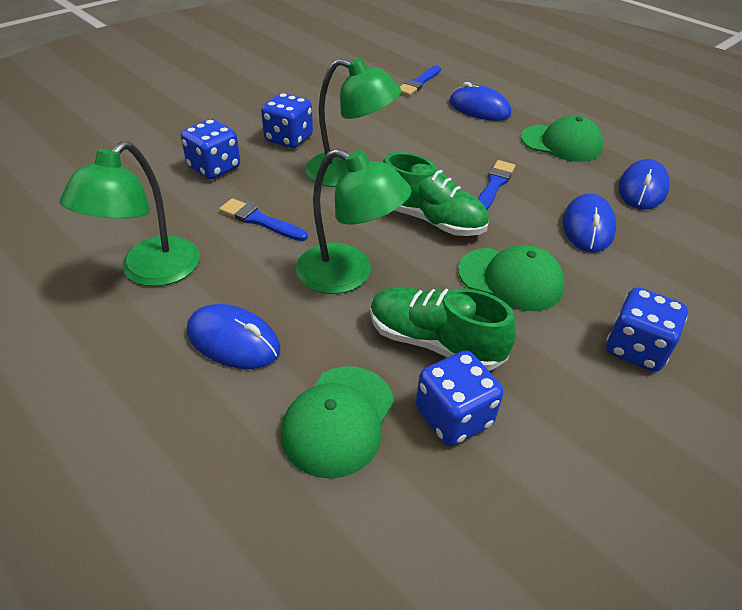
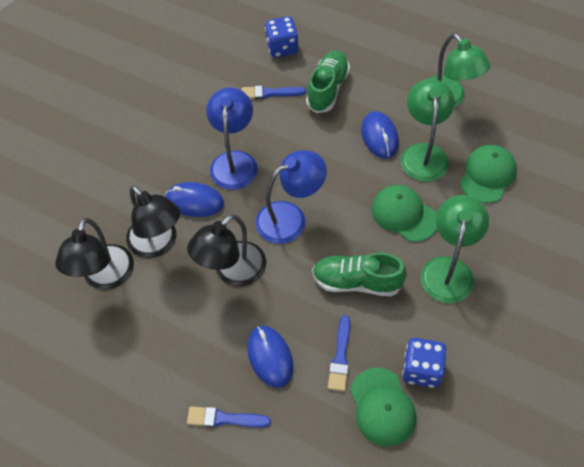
black lamp: none = 0 -> [55,218,134,289] [126,185,180,258] [187,214,266,286] = 3
blue dice: [181,119,240,179] [261,93,313,148] [416,351,504,446] [606,287,688,372] = 4 -> [265,16,298,58] [402,338,447,388] = 2
blue lamp: none = 0 -> [206,87,258,190] [256,150,327,244] = 2
blue mouse: [187,304,280,369] [449,82,511,121] [563,193,616,253] [618,159,670,210] = 4 -> [165,182,224,217] [247,326,293,388] [361,111,399,159] = 3

